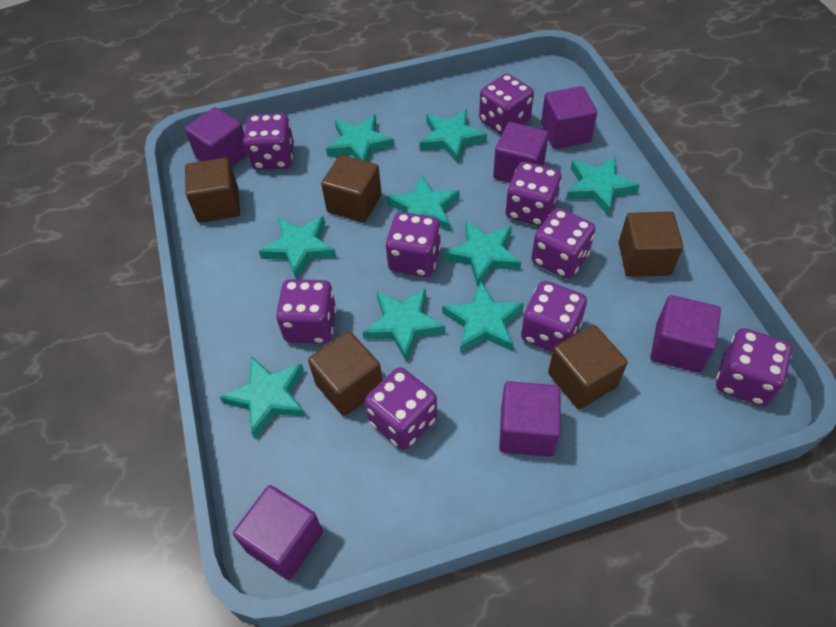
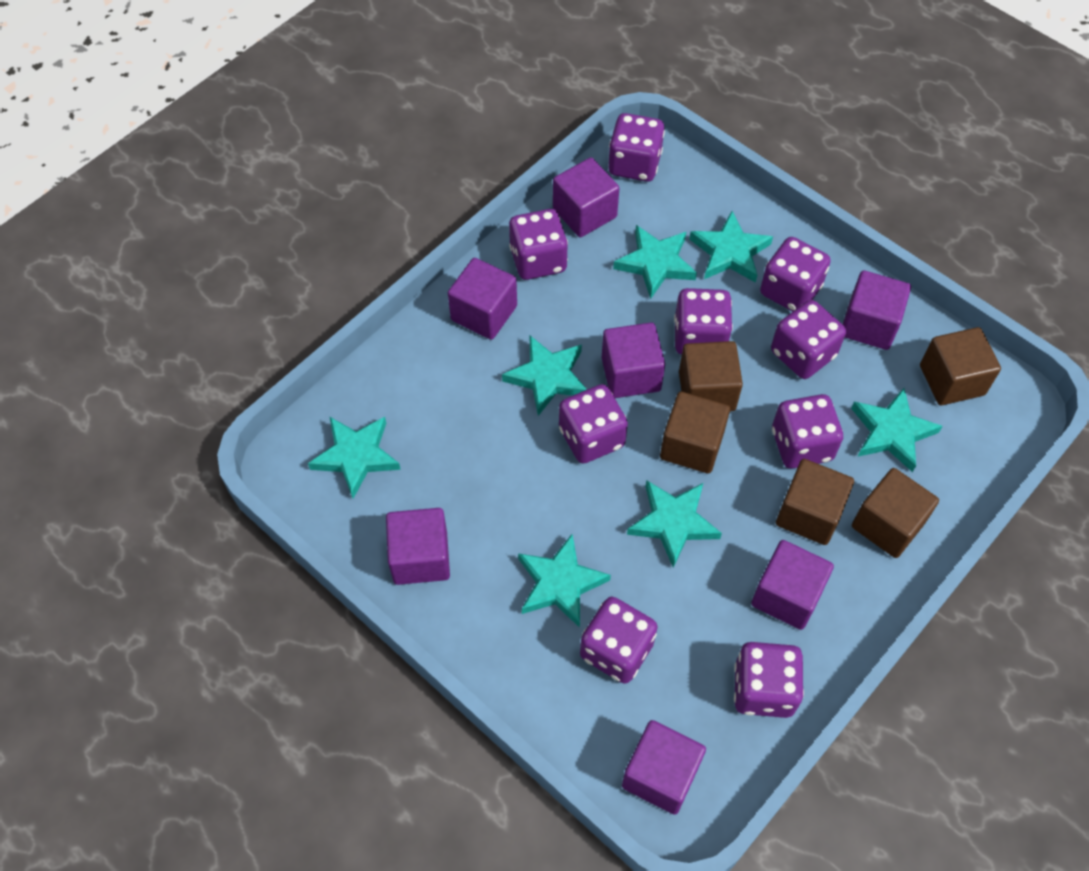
purple cube: [185,107,248,167] [233,485,323,580] [493,122,549,183] [499,381,560,457] [541,86,597,149] [650,295,721,373] = 6 -> [386,508,450,585] [448,258,517,340] [553,158,619,237] [602,322,665,398] [622,720,706,815] [751,540,834,630] [843,270,911,350] = 7
turquoise star: [220,356,306,439] [259,216,336,279] [326,114,395,161] [362,288,445,361] [387,175,460,231] [419,109,487,163] [442,281,524,353] [444,221,521,287] [566,157,640,215] = 9 -> [308,417,401,499] [502,336,587,416] [518,534,611,628] [613,225,697,299] [627,480,722,568] [689,211,773,283] [851,388,943,472] = 7

